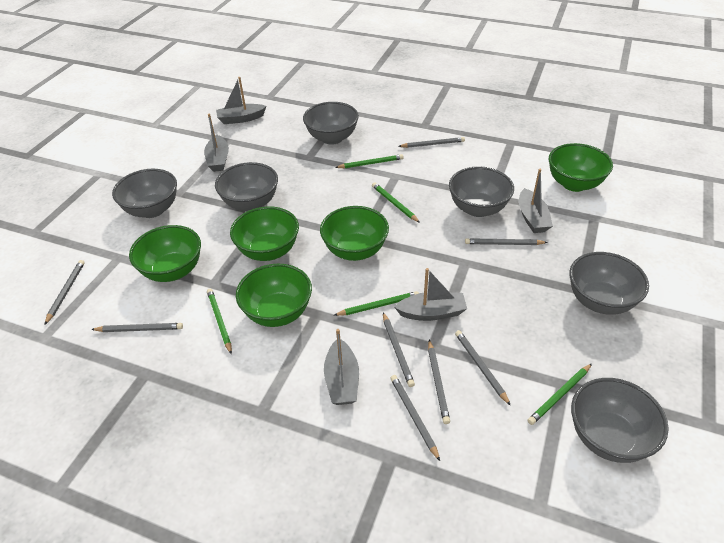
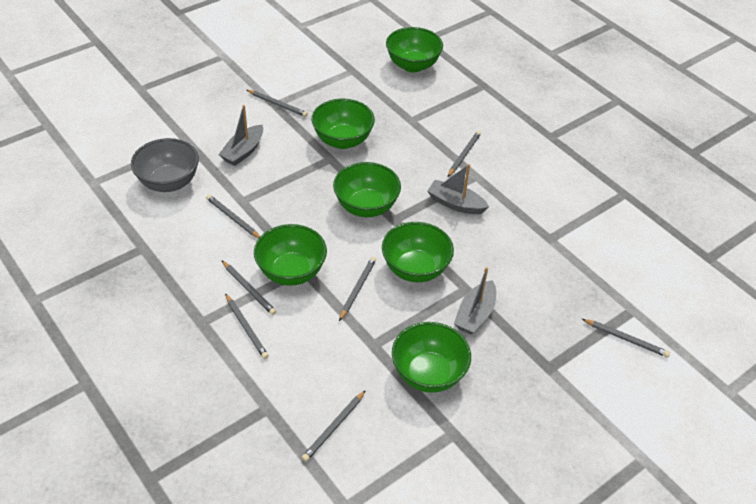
green bowl: [129,225,201,282] [230,206,299,261] [236,264,312,327] [320,206,389,261] [549,143,613,192] = 5 -> [254,224,327,286] [312,99,375,149] [333,162,401,217] [382,222,454,282] [386,27,443,72] [392,322,471,393] = 6
green pencil: [207,289,232,354] [334,291,419,316] [335,154,404,168] [372,182,420,223] [528,364,592,425] = 5 -> none = 0
grey boat: [204,114,229,172] [216,77,266,124] [324,329,359,405] [394,268,467,321] [519,169,553,233] = 5 -> [218,105,263,166] [427,164,489,214] [454,267,496,334] = 3
grey bowl: [112,169,177,218] [215,162,278,211] [303,102,359,145] [449,166,514,217] [570,252,649,315] [571,378,669,463] = 6 -> [131,138,199,192] = 1

